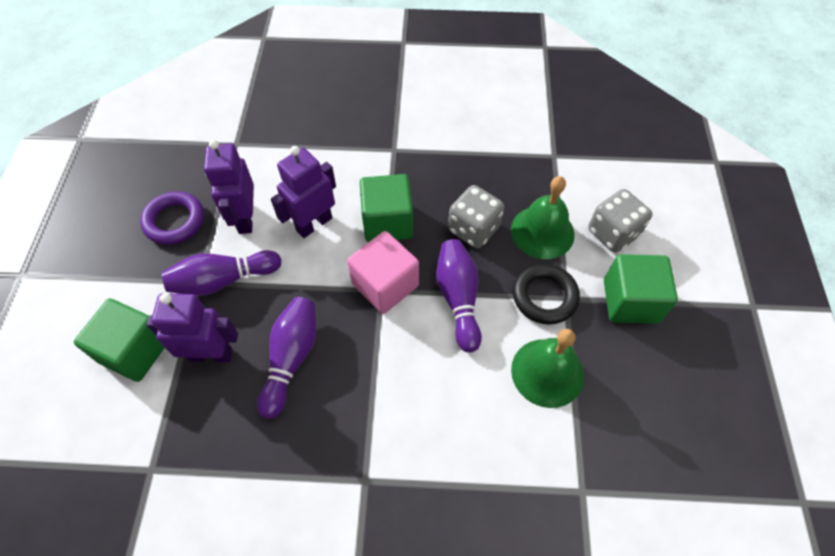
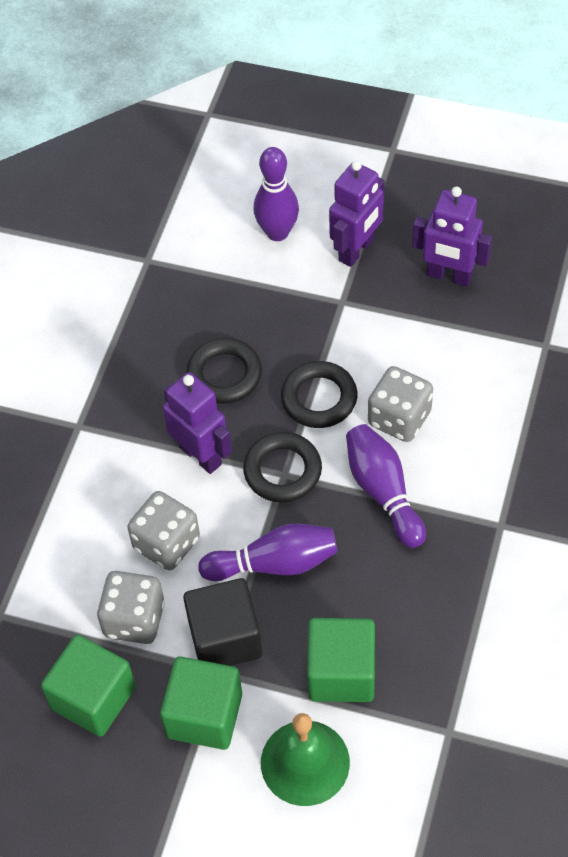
black cube: none = 0 -> [183,578,262,666] = 1
black ring: [513,264,580,324] = 1 -> [186,338,262,404] [243,432,322,503] [281,361,358,428] = 3
green bell: [511,176,575,259] [511,329,584,408] = 2 -> [261,713,350,806] = 1
grey dice: [448,185,504,248] [588,189,653,252] = 2 -> [97,571,165,644] [127,491,200,571] [368,366,433,442] = 3
pink cube: [347,231,419,314] = 1 -> none = 0
purple ring: [140,191,204,245] = 1 -> none = 0

